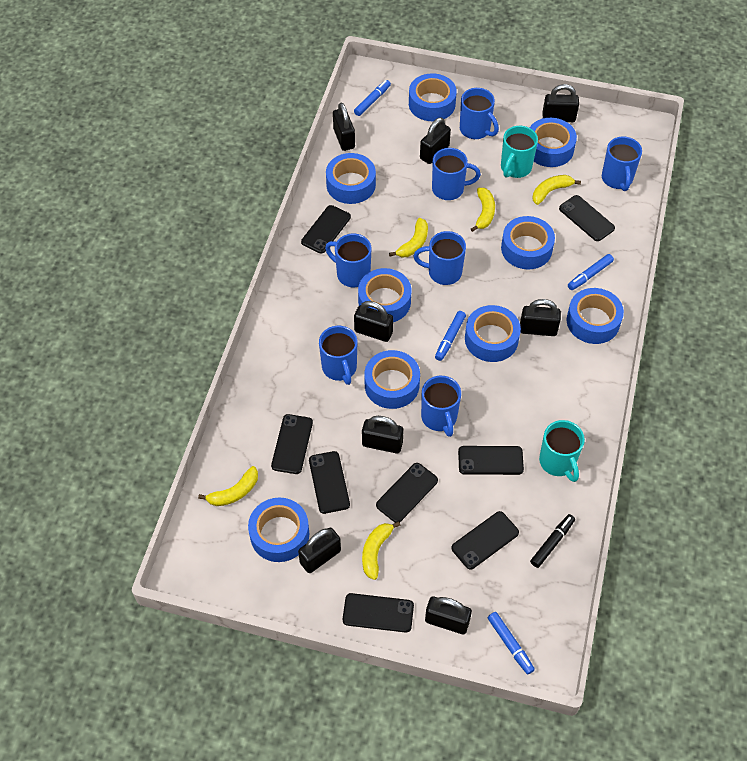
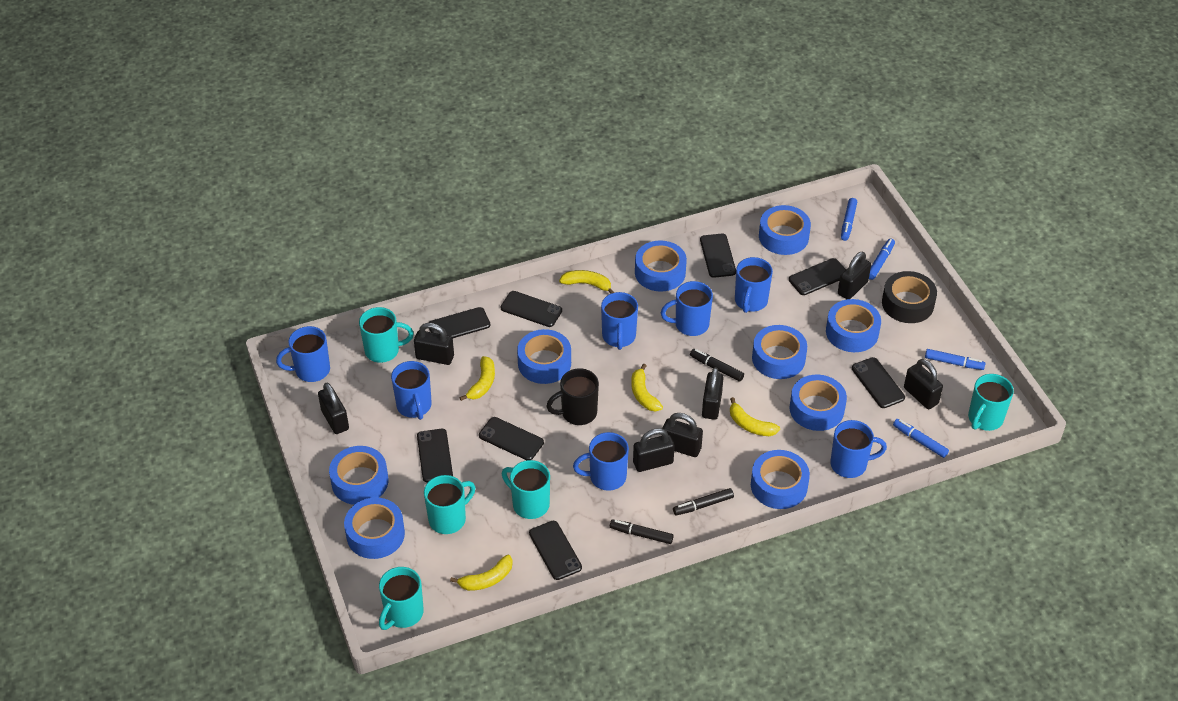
black marker: [530,514,575,568] = 1 -> [610,519,674,544] [673,488,734,516] [690,349,744,382] = 3
black mug: none = 0 -> [546,368,599,425] = 1
black padlock: [298,527,341,573] [333,102,355,151] [354,301,393,342] [362,416,404,454] [420,117,451,164] [425,596,472,634] [520,299,561,336] [542,84,579,122] = 8 -> [318,382,349,434] [414,323,454,365] [633,428,675,472] [662,413,703,457] [702,367,724,420] [838,252,871,299] [904,359,943,409] = 7
black tape: none = 0 -> [882,271,937,323] = 1
turquoise mug: [501,126,538,178] [539,420,585,482] = 2 -> [359,307,414,363] [379,567,424,630] [424,475,475,534] [502,460,550,519] [968,374,1014,431] = 5

